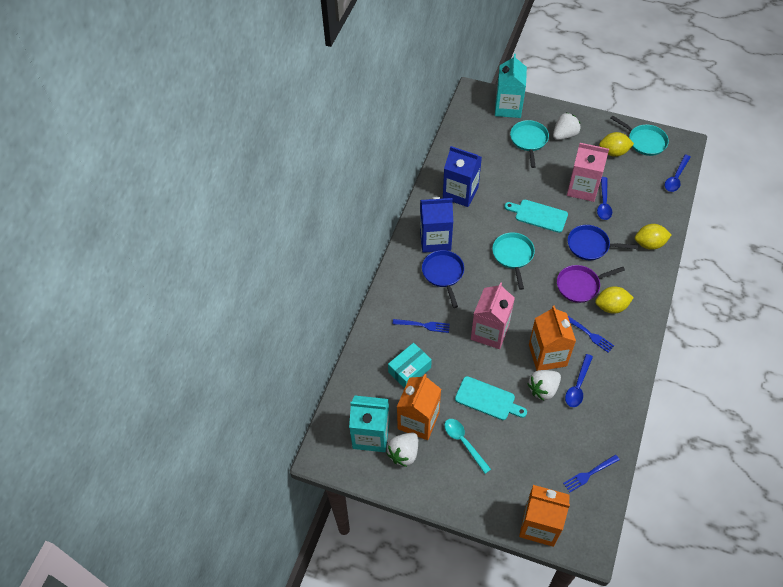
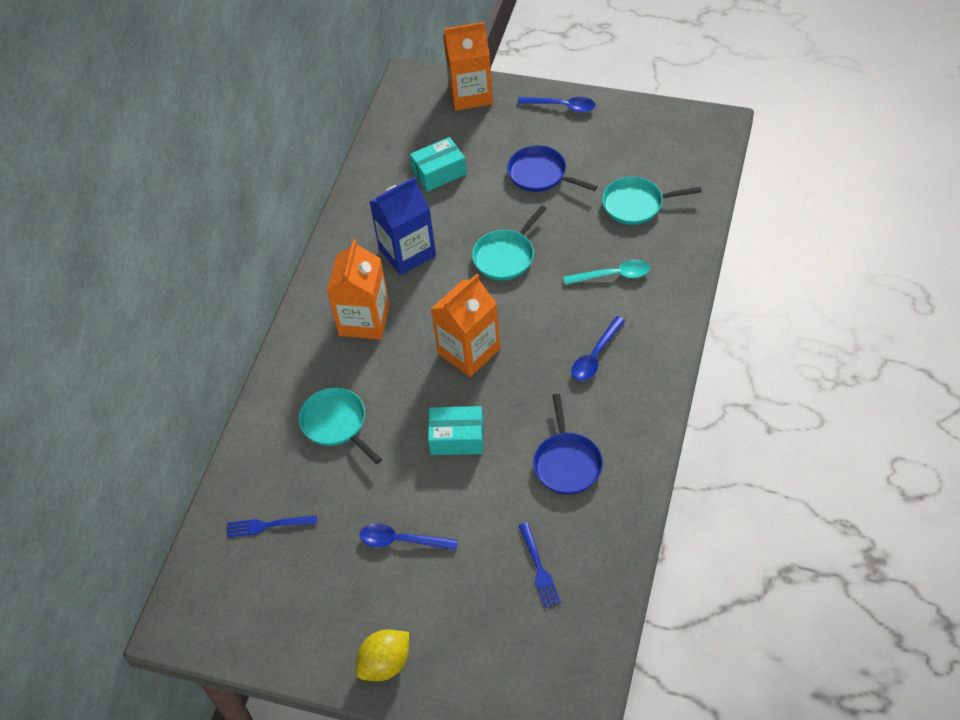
blue carton: [420,197,453,253] [443,146,482,207] = 2 -> [370,177,436,275] = 1
blue fork: [392,319,450,333] [563,454,620,492] [568,316,614,353] = 3 -> [227,515,317,537] [519,523,561,608] = 2
pink carton: [471,282,515,349] [567,143,609,202] = 2 -> none = 0
purple pan: [557,265,625,303] = 1 -> none = 0
turquoise box: [388,343,432,388] = 1 -> [410,137,467,192] [428,406,483,455] = 2
turquoise carton: [349,395,390,452] [495,54,527,118] = 2 -> none = 0
turquoise cutting board: [455,376,527,420] [504,200,568,233] = 2 -> none = 0
white strawberry: [386,433,418,467] [527,370,561,401] [553,113,581,140] = 3 -> none = 0
yellow lemon: [595,287,634,314] [599,132,634,157] [635,224,671,250] = 3 -> [356,630,409,681] = 1

